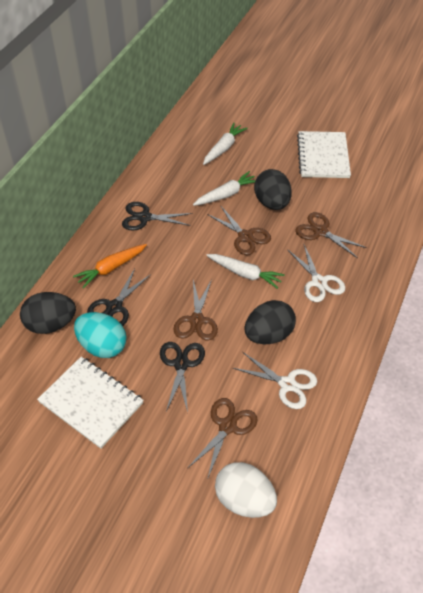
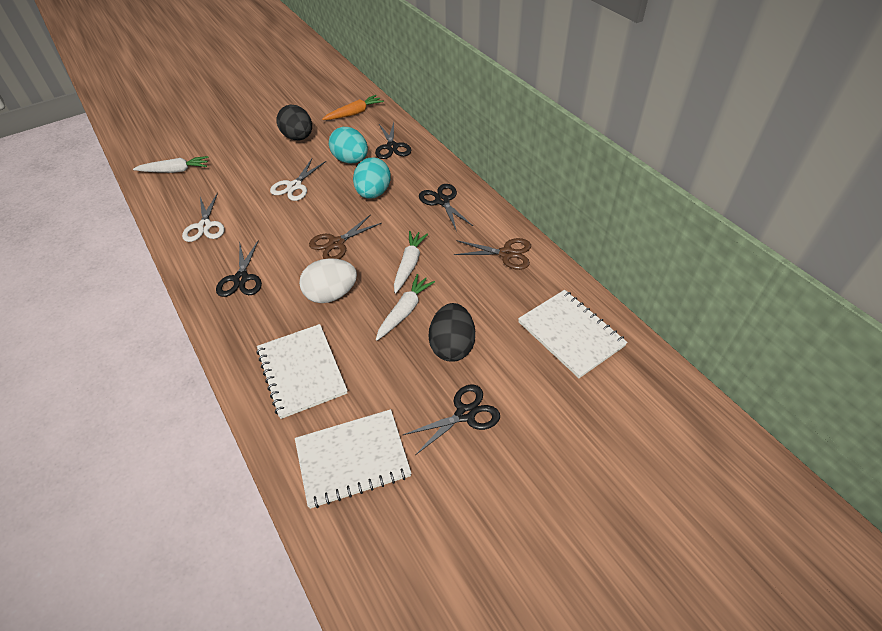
black egg: [20,292,76,334] [244,300,296,344] [254,169,292,210] = 3 -> [276,105,312,140] [429,303,475,362] = 2
black scissors: [87,268,151,326] [122,202,193,231] [160,342,205,412] = 3 -> [216,240,262,297] [375,122,411,159] [403,384,500,455] [419,184,473,229] = 4
brown scissors: [173,279,218,341] [188,398,258,480] [207,205,271,255] [295,212,367,258] = 4 -> [309,214,382,259] [454,238,531,270] = 2
turquoise egg: [74,312,127,358] = 1 -> [329,127,368,163] [353,157,391,199] = 2
white notebook: [37,357,144,449] [297,131,351,178] = 2 -> [257,324,348,419] [295,409,412,509] [518,290,628,378] = 3

